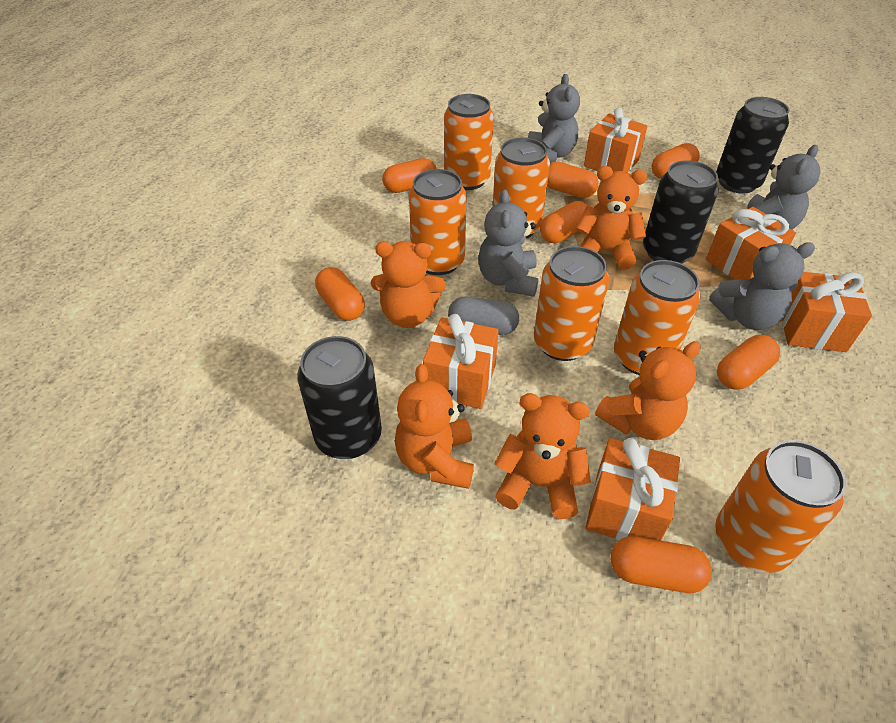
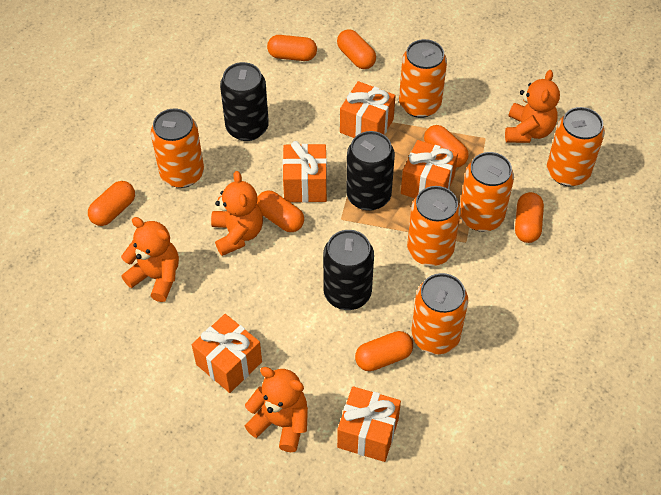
grey capsule: [448,297,519,335] = 1 -> none = 0
grey teddy bear: [478,189,539,297] [528,74,580,163] [709,242,815,330] [747,145,821,230] = 4 -> none = 0
orange teddy bear: [371,241,446,328] [395,364,474,489] [494,393,591,519] [575,166,647,269] [595,341,701,440] = 5 -> [121,217,179,302] [211,171,263,256] [245,367,308,452] [505,70,560,143] = 4

